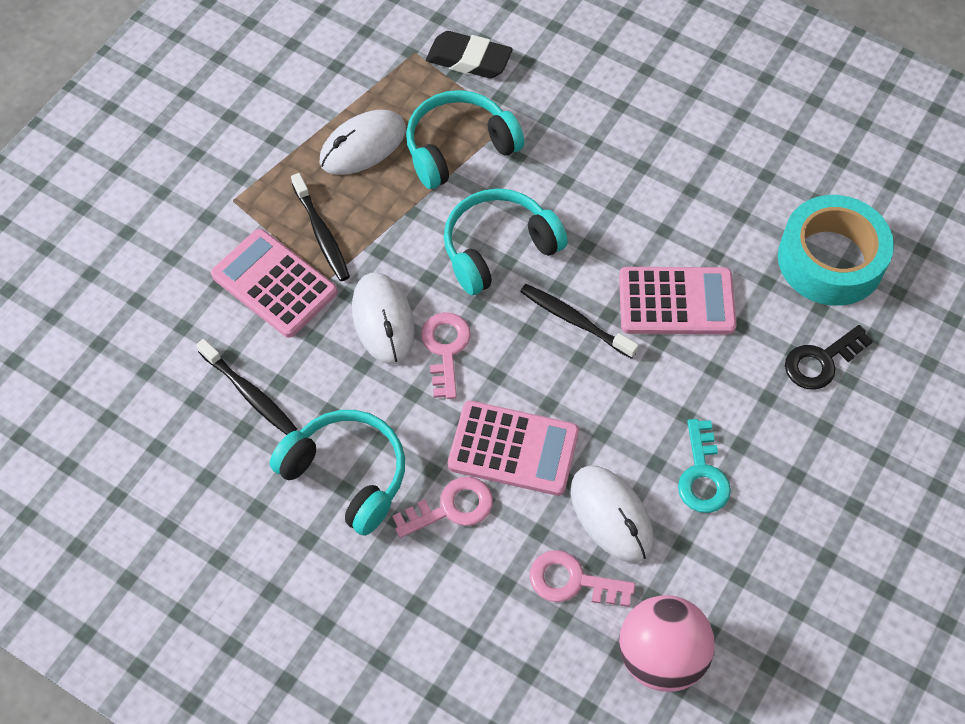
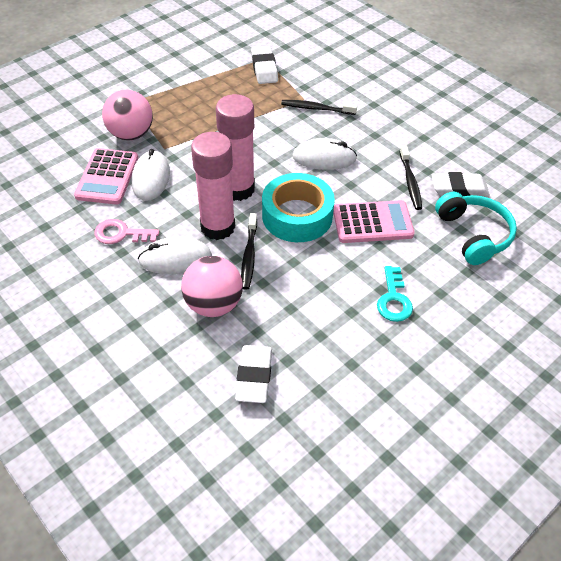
black eraser: [426,31,512,78] = 1 -> none = 0
black key: [785,325,873,390] = 1 -> none = 0
pink ball: [619,595,715,692] = 1 -> [102,90,153,140] [181,256,243,317] = 2
pink calculator: [211,229,337,338] [448,401,579,496] [619,267,737,334] = 3 -> [74,148,138,205] [333,200,415,243] = 2
pink glue stick: none = 0 -> [191,132,235,240] [216,94,255,201] = 2
pink key: [392,476,493,538] [421,312,471,399] [530,550,635,607] = 3 -> [94,219,160,244] = 1
turquoise headphones: [270,410,405,536] [406,90,524,189] [444,188,568,295] = 3 -> [435,192,517,265] = 1
white eraser: none = 0 -> [235,345,272,403] [251,46,278,84] [431,172,490,197] = 3

